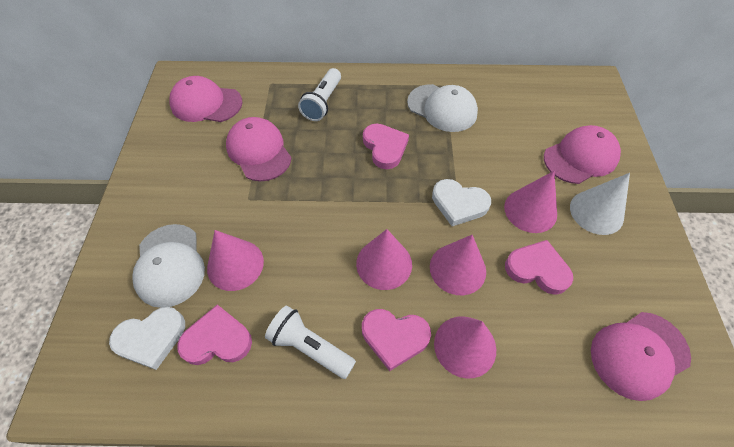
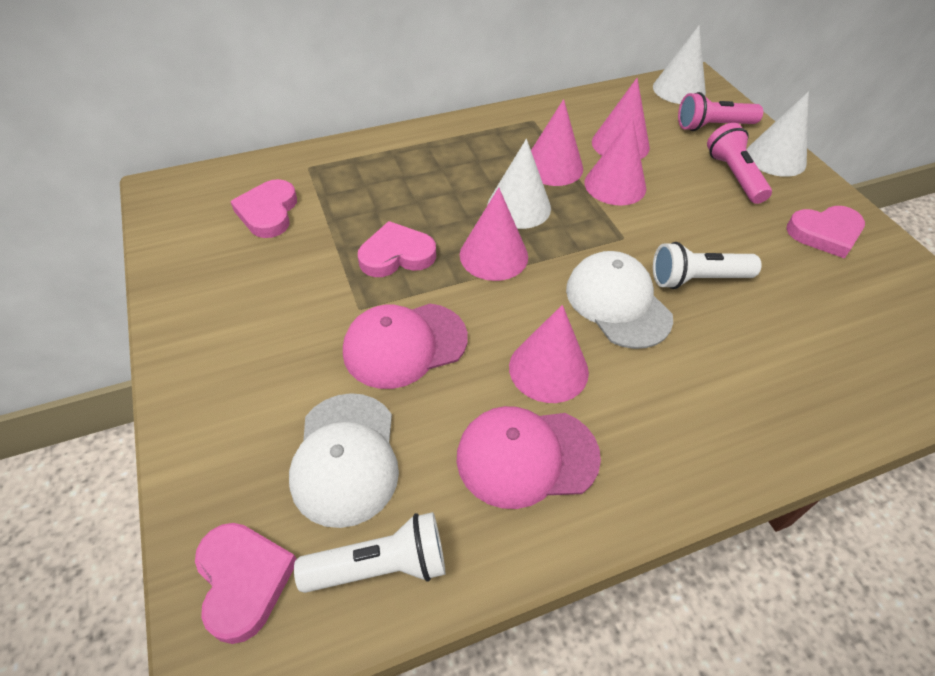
pink cap: [169,76,243,122] [226,117,292,181] [544,125,621,184] [591,312,691,401] = 4 -> [343,304,468,389] [457,406,601,509] = 2
pink flashlight: none = 0 -> [678,92,763,131] [707,123,772,204] = 2
white cone: [570,173,630,235] = 1 -> [487,139,551,229] [653,25,706,104] [747,92,809,177] = 3
white heart: [109,307,185,370] [432,179,491,226] = 2 -> none = 0

